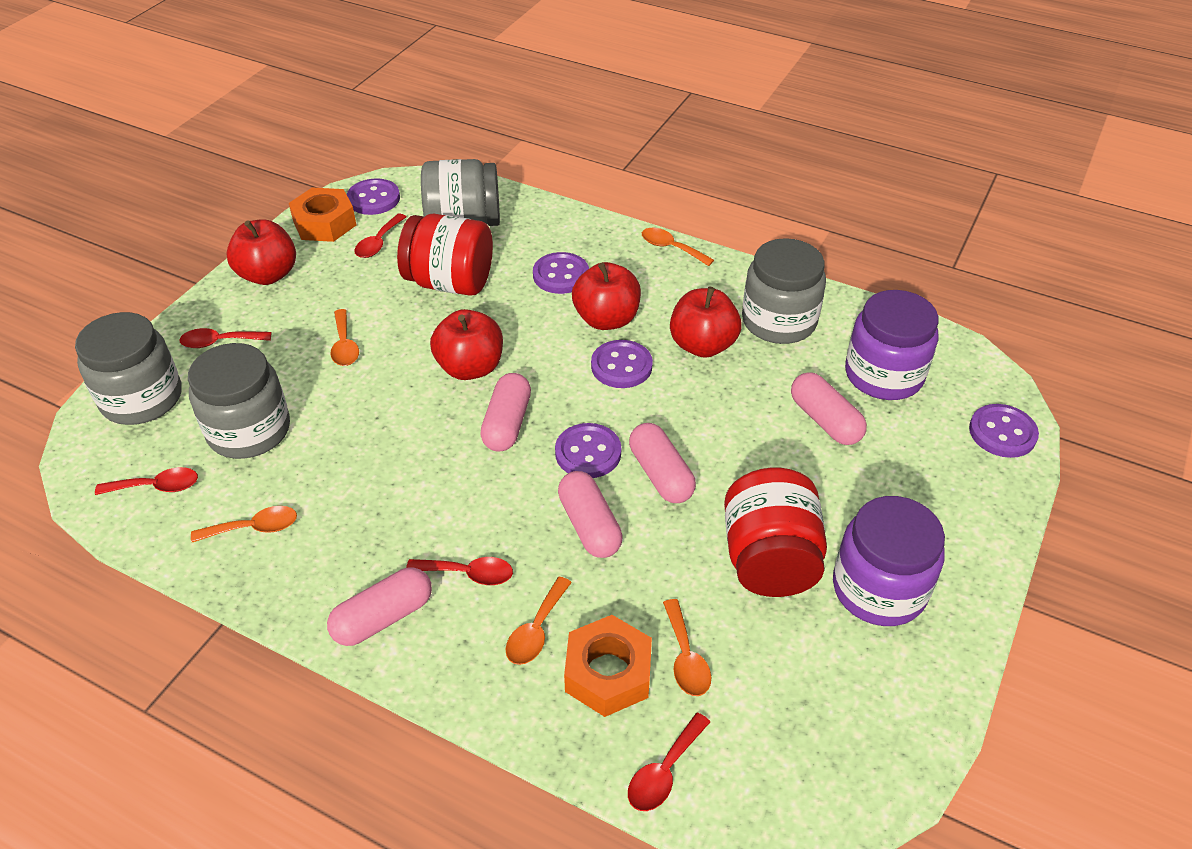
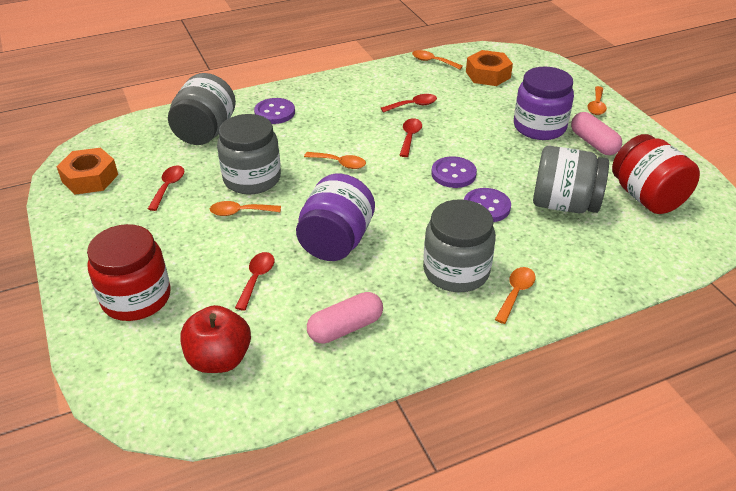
pink capsule: [327,567,432,646] [480,373,531,451] [558,471,623,558] [629,423,696,503] [791,372,867,445] = 5 -> [307,292,383,344] [571,112,622,155] = 2
purple button: [347,178,400,215] [533,252,589,294] [555,423,621,478] [591,340,653,388] [969,404,1039,458] = 5 -> [254,98,295,124] [431,156,477,188] [464,188,511,222] = 3
red apple: [226,219,296,285] [430,309,503,380] [572,262,641,330] [670,287,742,358] = 4 -> [180,305,251,373] = 1
red spoon: [95,467,198,495] [179,328,272,348] [354,214,406,258] [406,557,513,585] [628,713,710,811] = 5 -> [148,166,184,211] [235,252,274,311] [381,94,437,113] [399,118,422,157] = 4

